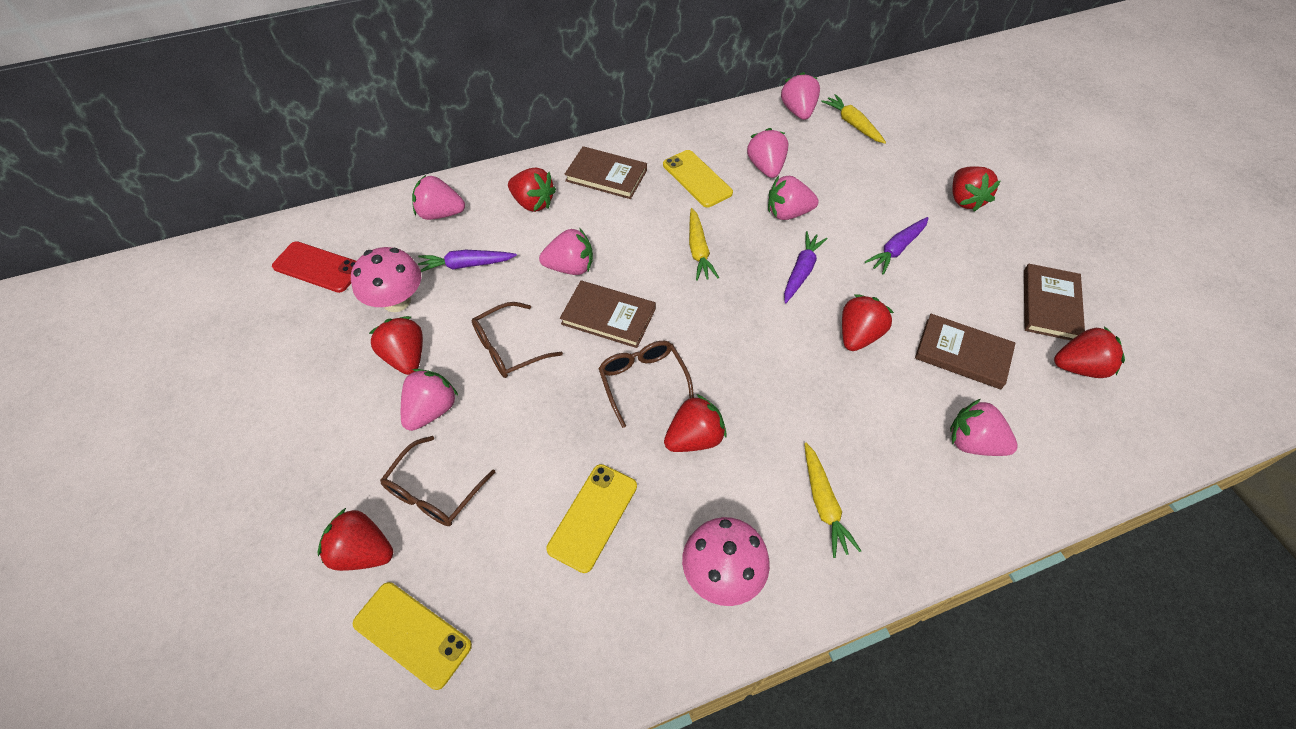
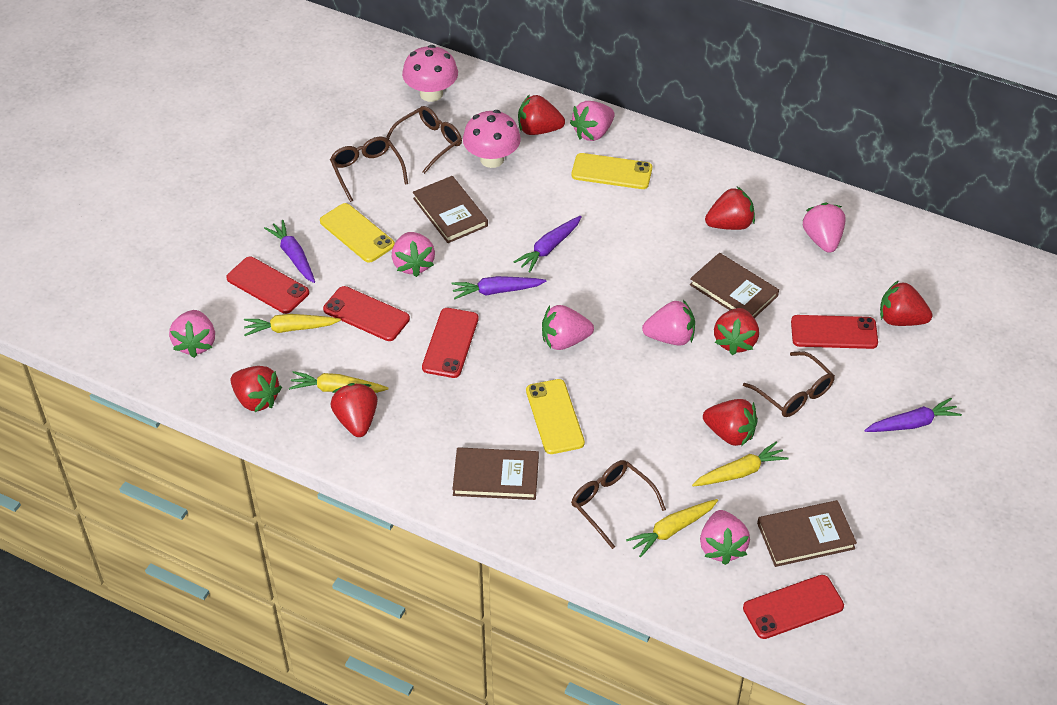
brown glasses: [380,436,496,526] [472,302,563,378] [598,341,694,428] = 3 -> [330,137,408,202] [386,106,462,174] [571,460,666,549] [743,351,835,417] = 4
purple carrot: [418,250,517,272] [784,231,828,303] [864,217,928,274] = 3 -> [264,220,315,283] [451,276,546,299] [514,216,582,273] [864,398,962,432] = 4
red phone: [272,241,356,293] = 1 -> [226,257,309,314] [323,286,410,341] [422,308,479,378] [743,575,844,639] [791,315,878,349] = 5
yellow carrot: [689,208,719,281] [804,443,861,558] [821,94,886,144] = 3 -> [244,314,341,336] [289,371,389,393] [626,499,718,557] [692,441,788,486] = 4

